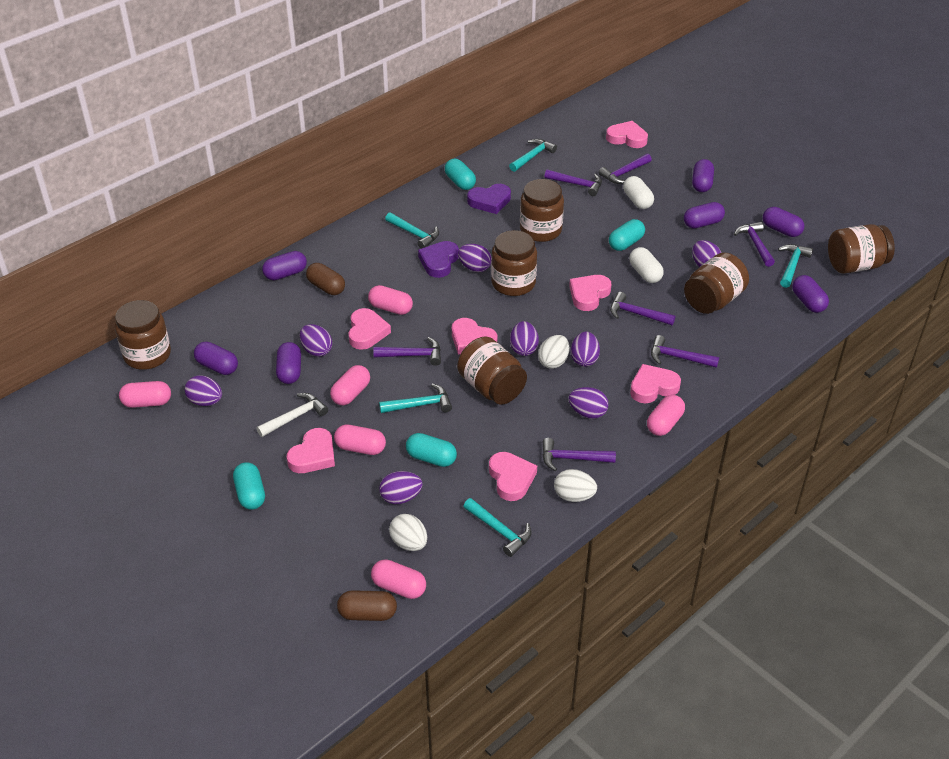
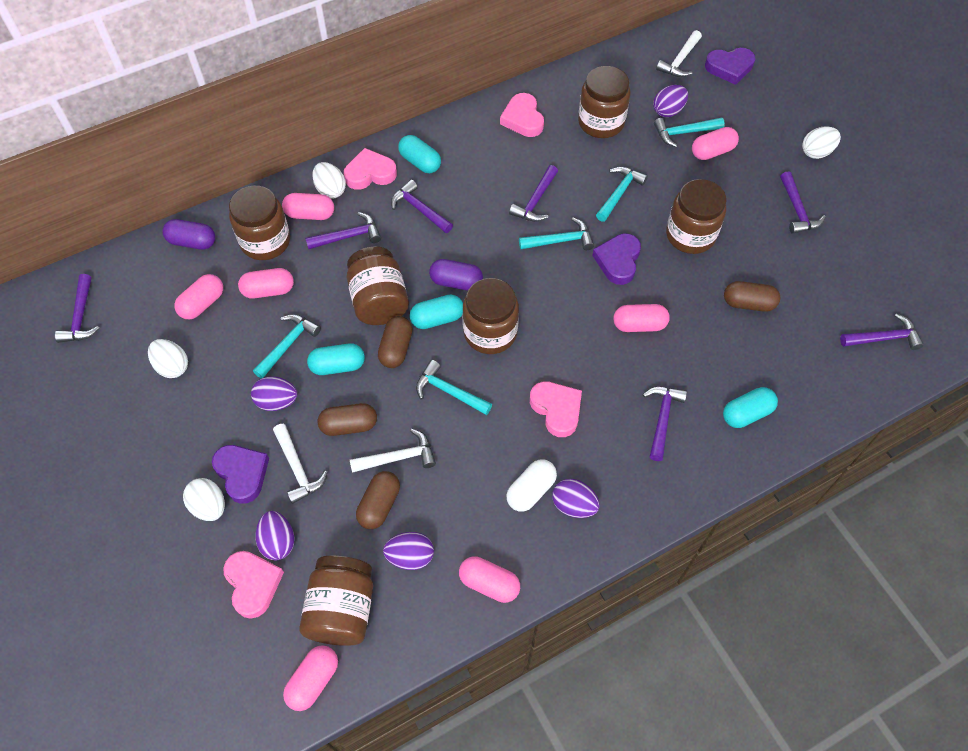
brown capsule: [306,263,345,295] [337,590,397,621] = 2 -> [318,403,377,436] [356,471,400,529] [378,316,412,368] [724,281,780,312] = 4
pink capsule: [119,381,171,408] [330,365,370,405] [334,425,386,455] [368,285,413,315] [371,559,426,599] [647,395,685,436] = 6 -> [174,274,223,319] [238,268,294,299] [282,193,334,220] [283,645,338,711] [459,556,520,603] [614,304,670,332] [692,127,739,160] = 7
pink heart: [287,428,335,473] [348,308,391,350] [452,318,497,354] [489,452,537,501] [569,275,612,311] [606,121,648,148] [630,364,681,403] = 7 -> [223,551,284,619] [344,148,397,190] [500,93,544,137] [530,381,582,437] = 4
purple capsule: [194,342,238,375] [262,251,307,280] [276,342,301,384] [684,202,725,229] [692,159,714,192] [763,207,804,237] [792,275,829,313] = 7 -> [163,219,215,250] [429,259,483,291] = 2
purple egg: [185,376,222,406] [300,324,332,357] [379,471,422,504] [458,244,492,272] [510,321,539,356] [569,387,609,419] [571,332,600,367] [692,240,721,267] = 8 -> [251,377,297,411] [256,511,294,560] [383,532,434,570] [552,479,600,518] [653,85,688,117] = 5
purple heart: [418,241,459,278] [467,184,511,214] = 2 -> [212,445,269,504] [592,233,641,285] [705,48,755,85] = 3
white capsule: [623,176,654,209] [629,247,664,283] = 2 -> [506,459,557,511] = 1
white egg: [389,514,427,551] [538,335,569,369] [554,469,597,502] = 3 -> [148,339,188,378] [183,478,225,521] [312,162,346,198] [802,126,841,159] = 4
white hammer: [256,393,328,437] = 1 -> [273,424,328,504] [350,429,436,473] [656,30,702,77] = 3

